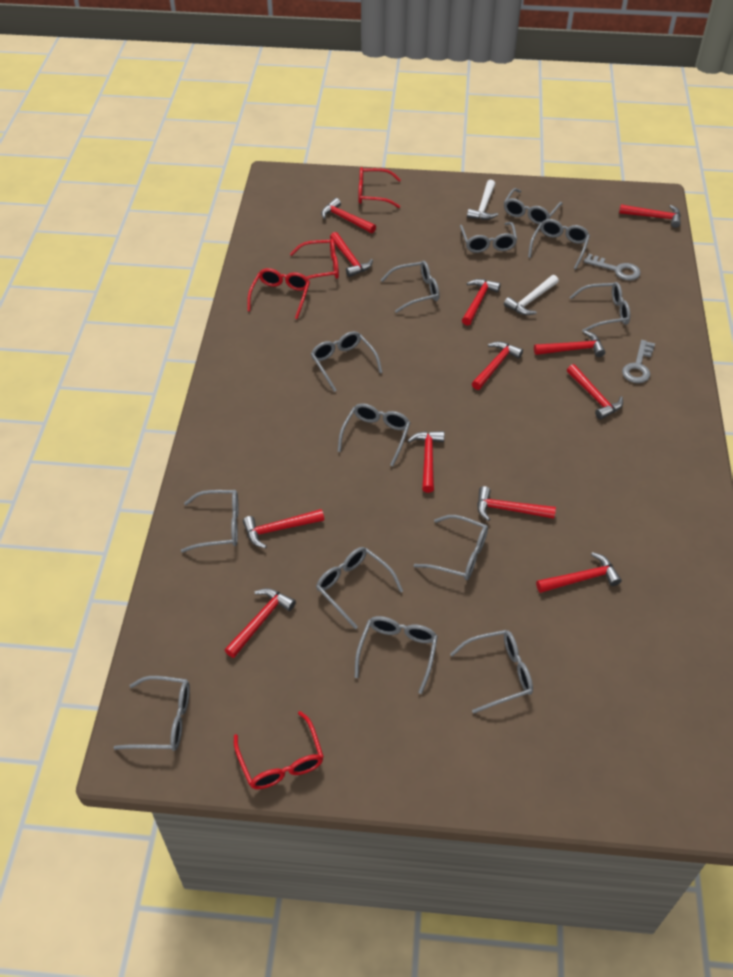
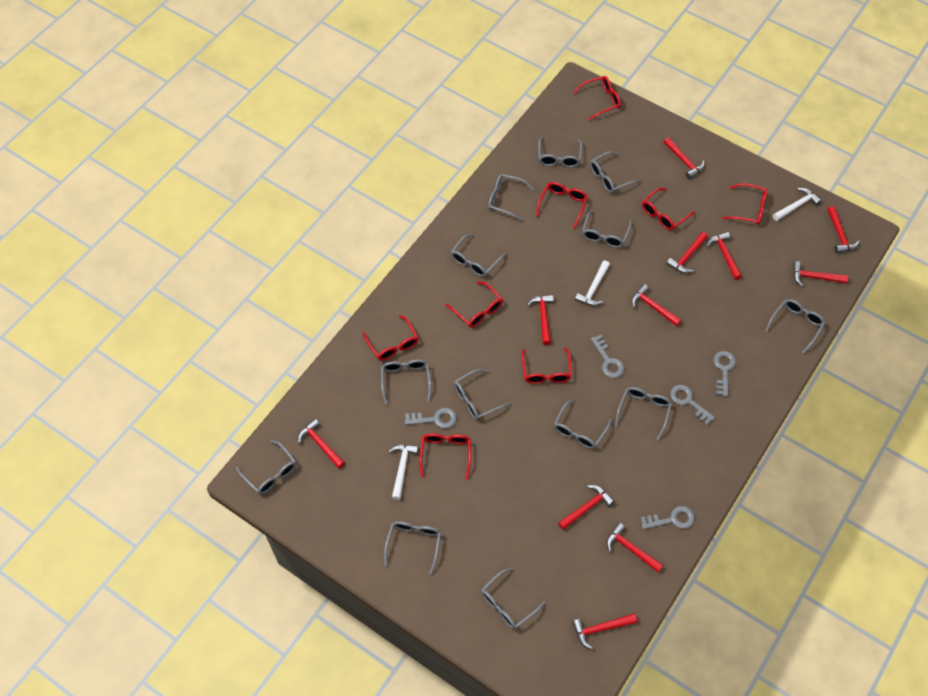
grey key: [584,254,641,280] [622,340,655,383] = 2 -> [405,408,456,429] [591,335,624,378] [641,506,695,529] [670,385,715,425] [713,351,736,396] = 5
red glasses: [234,711,324,789] [247,268,310,319] [290,239,339,279] [358,167,401,208] = 4 -> [362,315,418,361] [419,433,471,480] [446,281,503,327] [522,348,572,384] [536,182,588,229] [573,76,621,121] [642,188,695,230] [722,183,768,225] = 8
red hammer: [225,588,296,658] [243,509,324,548] [321,198,376,233] [330,232,373,277] [408,431,445,493] [462,279,501,326] [472,341,523,390] [477,486,556,521] [534,331,605,357] [536,552,622,593] [567,364,623,420] [619,205,681,228] = 12 -> [298,418,345,469] [527,295,554,345] [558,485,614,530] [572,614,637,649] [606,523,663,572] [631,284,682,326] [664,137,705,179] [666,232,708,273] [706,232,742,280] [793,261,848,286] [827,206,860,253] = 11
white hammer: [467,180,498,220] [504,275,559,315] = 2 -> [389,444,419,500] [575,260,610,306] [773,188,821,221] = 3

